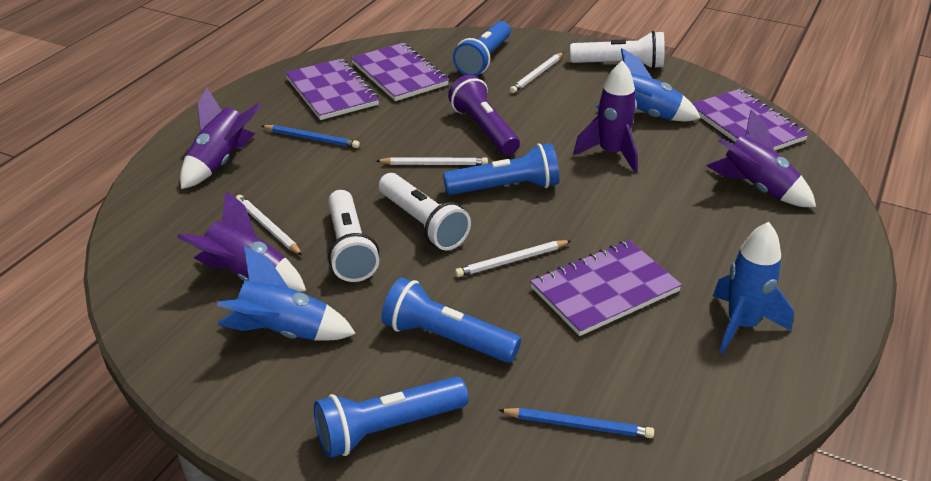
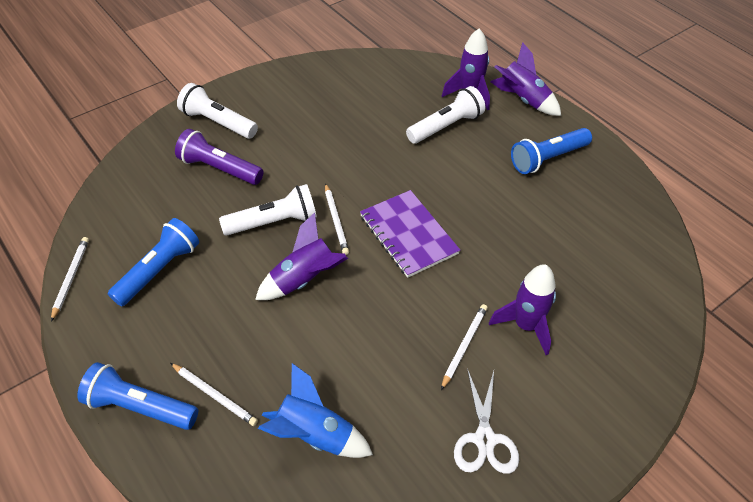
blue flashlight: [314,377,468,458] [382,277,521,363] [443,143,559,195] [453,21,511,76] = 4 -> [77,362,198,430] [108,218,199,307] [511,128,592,174] = 3
blue pencil: [262,125,360,148] [499,408,654,438] = 2 -> none = 0
blue rocket: [217,246,356,340] [595,48,700,121] [713,222,794,354] = 3 -> [258,363,373,458] = 1
purple notebook: [285,58,379,120] [351,43,449,101] [530,240,682,336] [692,89,809,151] = 4 -> [360,190,460,278] = 1
white scissors: none = 0 -> [454,368,519,474] = 1

